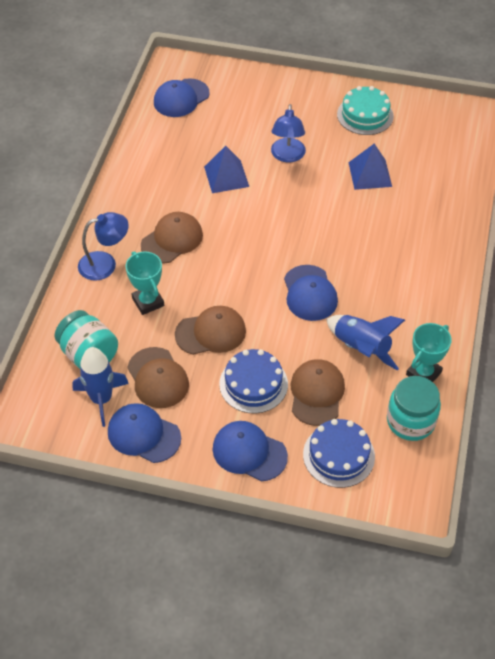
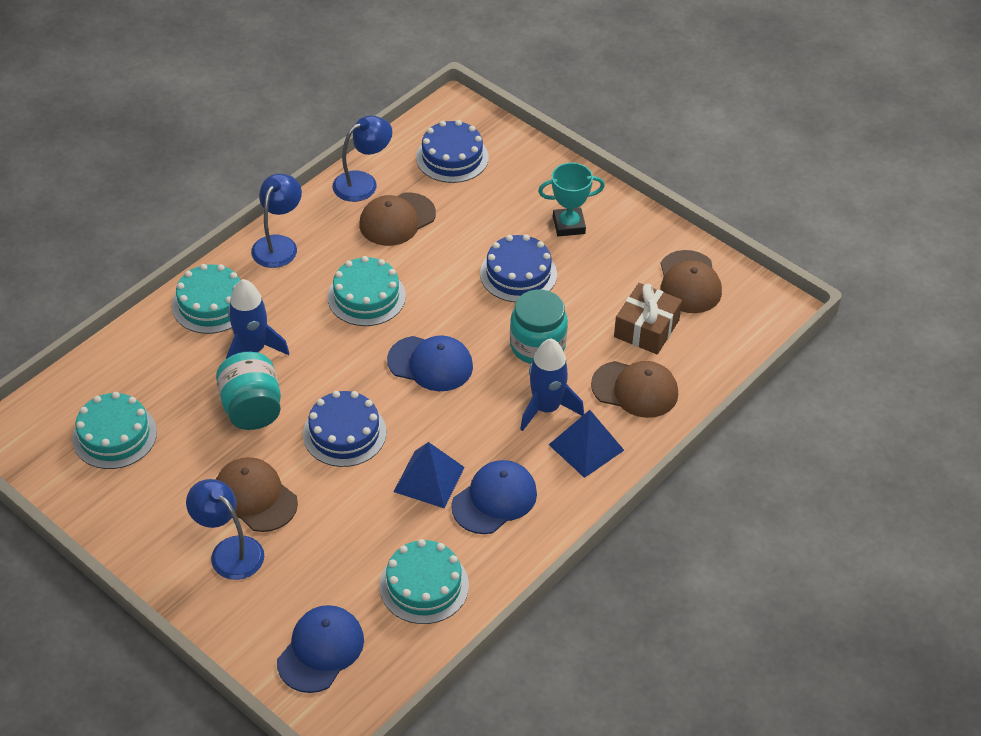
blue cake: [219,349,288,413] [303,419,375,488] = 2 -> [303,391,386,467] [416,120,489,183] [480,234,557,302] = 3
blue cap: [108,403,181,463] [154,78,210,117] [213,421,288,481] [284,265,338,321] = 4 -> [277,605,364,693] [387,335,473,391] [451,460,537,534] = 3
blue lamp: [78,212,129,281] [271,104,306,163] = 2 -> [186,479,264,580] [251,174,302,268] [332,115,392,202] = 3
brown gift: none = 0 -> [614,283,682,354] = 1
turquoise cake: [337,86,394,135] = 1 -> [72,392,157,469] [172,264,240,334] [328,256,406,326] [379,539,469,624] = 4
turquoise trophy: [126,251,164,315] [406,323,452,382] = 2 -> [538,163,605,236] = 1

